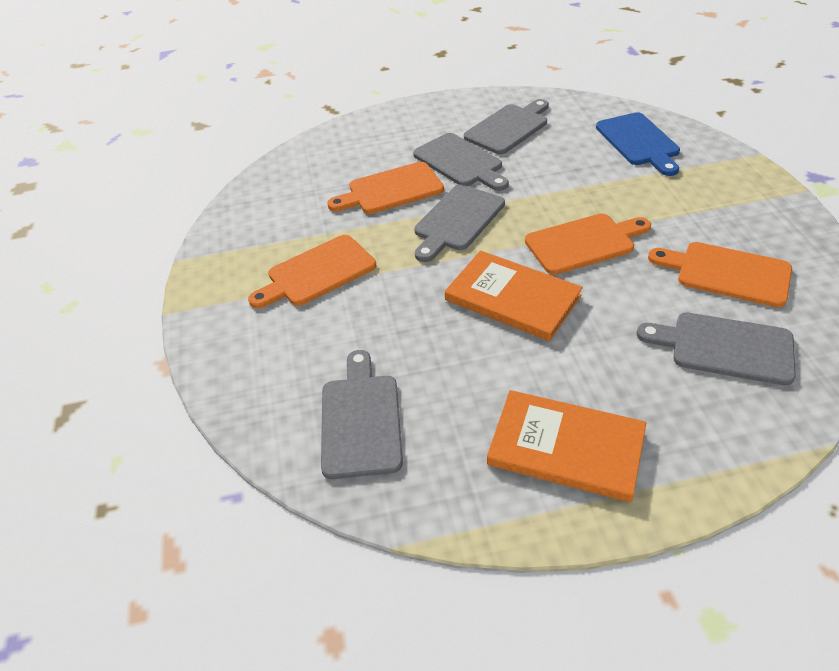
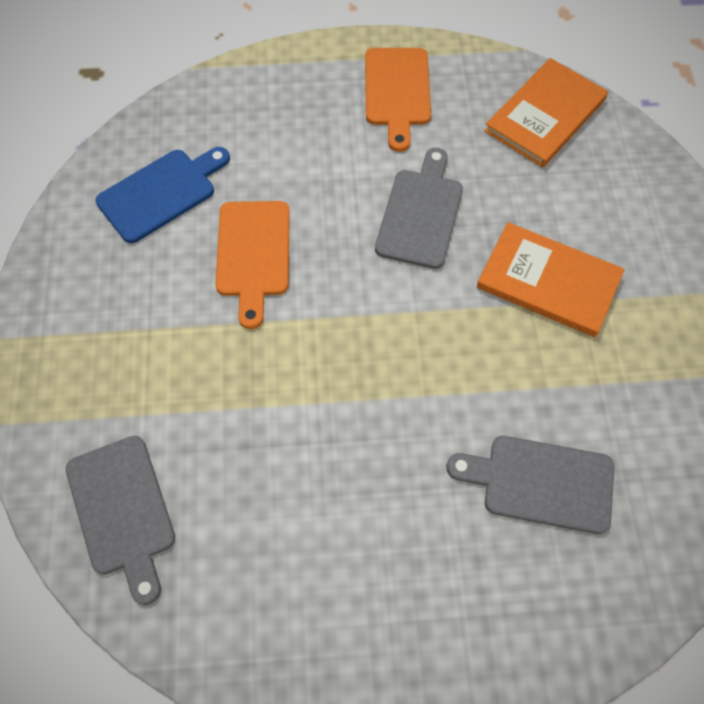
grey cutting board: [321,350,403,479] [413,133,509,191] [414,185,505,262] [464,99,549,154] [637,313,796,386] = 5 -> [66,436,175,605] [375,148,463,269] [447,436,614,534] = 3
orange cutting board: [248,235,376,308] [327,162,444,214] [525,214,651,275] [648,242,792,308] = 4 -> [215,201,290,329] [365,48,431,152] = 2

